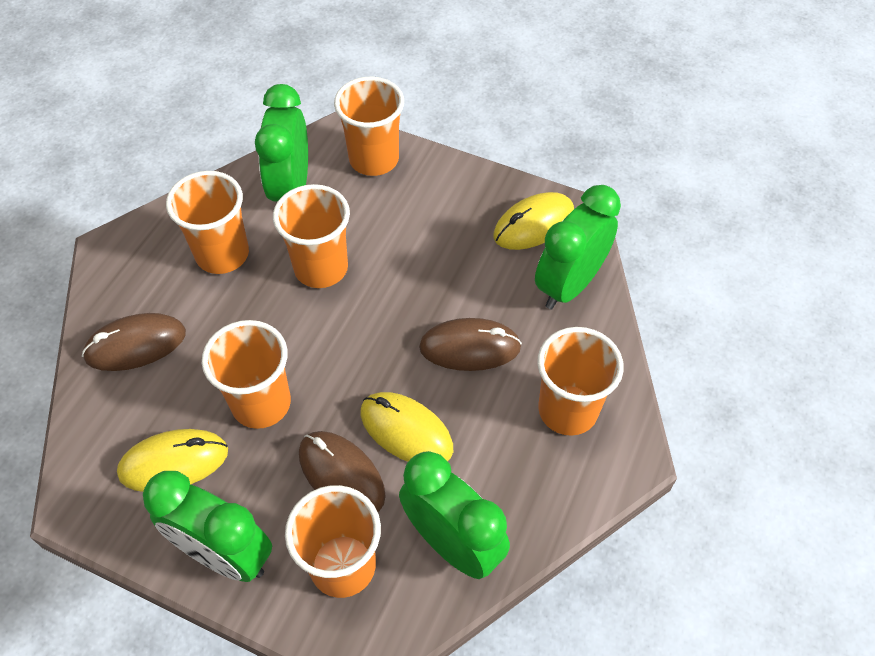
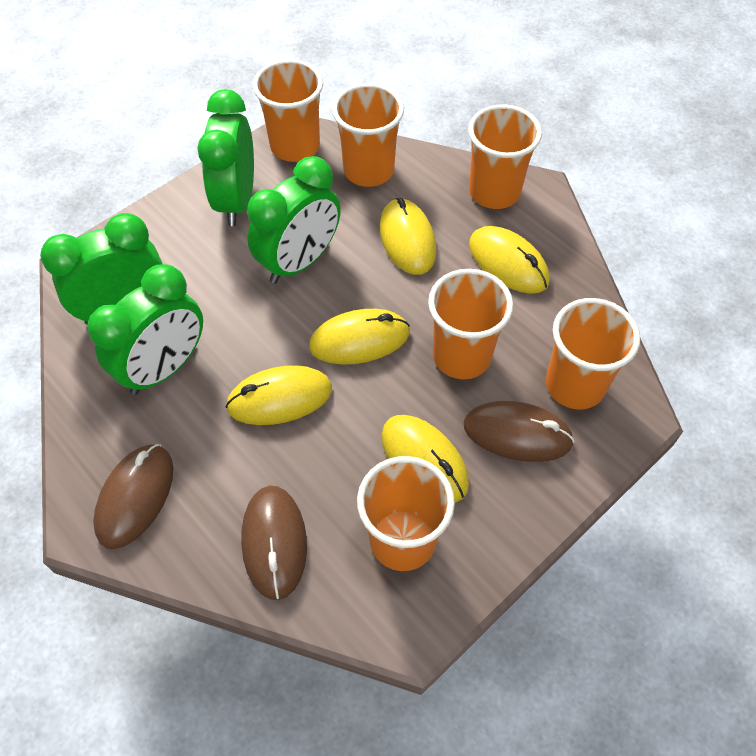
yellow mouse: [117,429,228,492] [360,392,453,462] [493,192,574,250] = 3 -> [225,365,332,425] [309,309,410,365] [380,198,436,275] [381,415,469,503] [469,226,550,294] = 5

